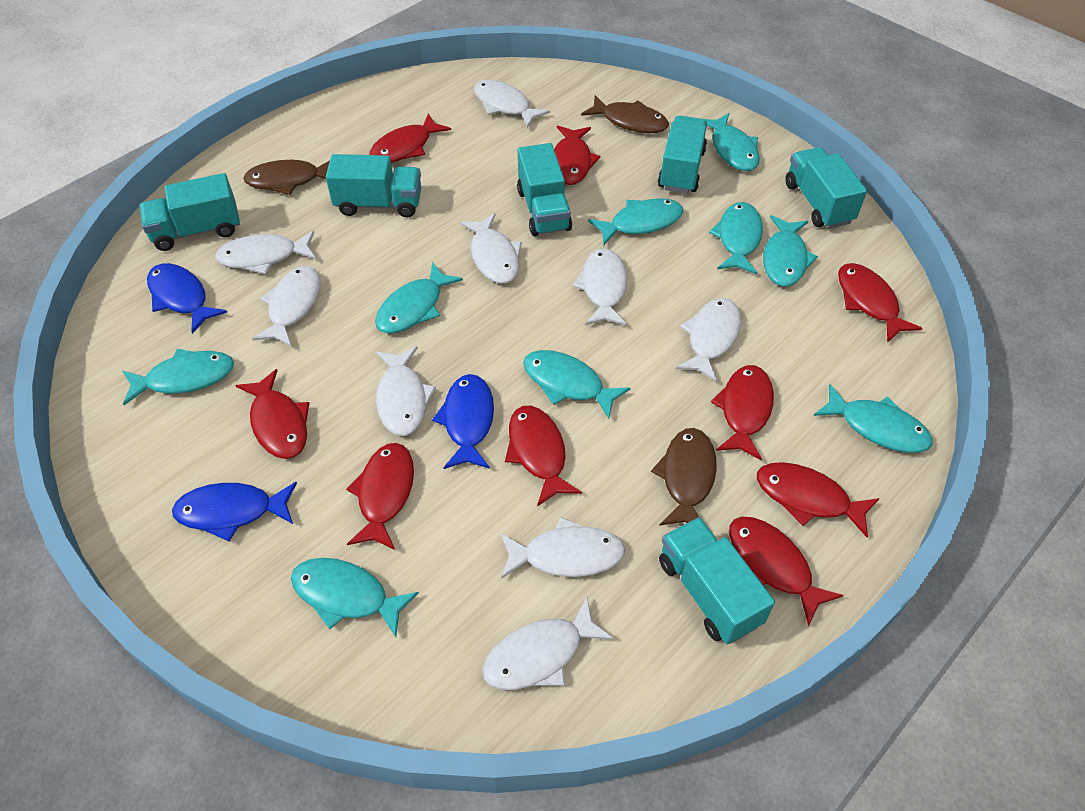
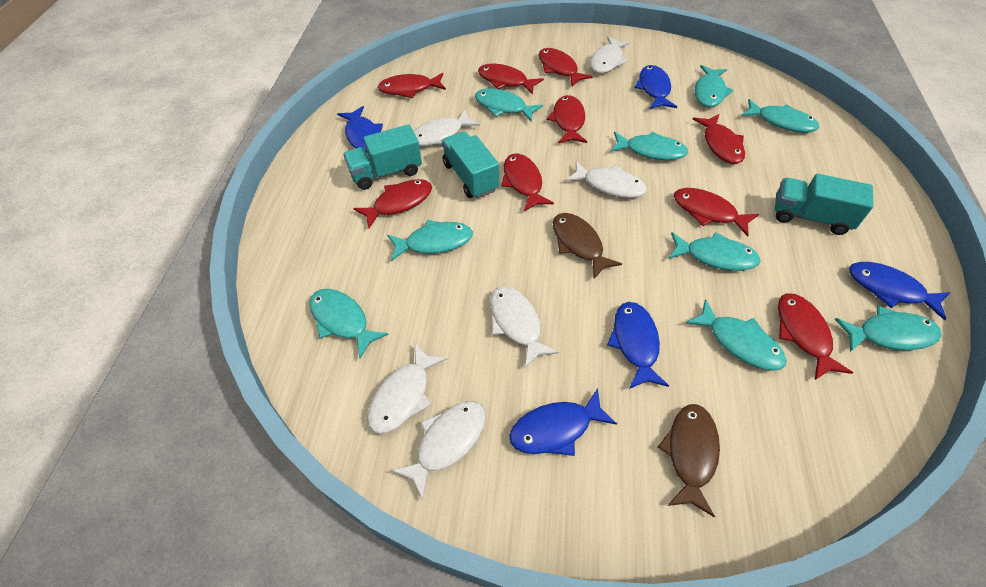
blue fish: [147,263,228,334] [172,482,297,542] [432,374,494,469] = 3 -> [337,106,383,153] [509,388,617,456] [607,302,669,389] [634,65,677,109] [849,262,951,321] = 5
brown fish: [243,160,330,195] [581,95,669,133] [651,428,717,526] = 3 -> [553,213,622,279] [658,404,720,517] = 2
turquoise truck: [139,173,240,251] [326,154,421,217] [517,143,572,236] [658,116,707,193] [659,517,775,644] [785,147,867,229] = 6 -> [343,124,422,190] [441,131,499,198] [775,174,874,235] = 3
white fish: [215,231,316,274] [252,266,321,347] [375,346,436,436] [459,213,522,284] [474,80,550,128] [482,597,614,690] [500,517,625,579] [572,248,627,326] [676,298,741,382] = 9 -> [367,343,447,434] [391,401,486,500] [414,109,480,146] [490,286,559,368] [565,161,647,198] [590,36,631,74] = 6

